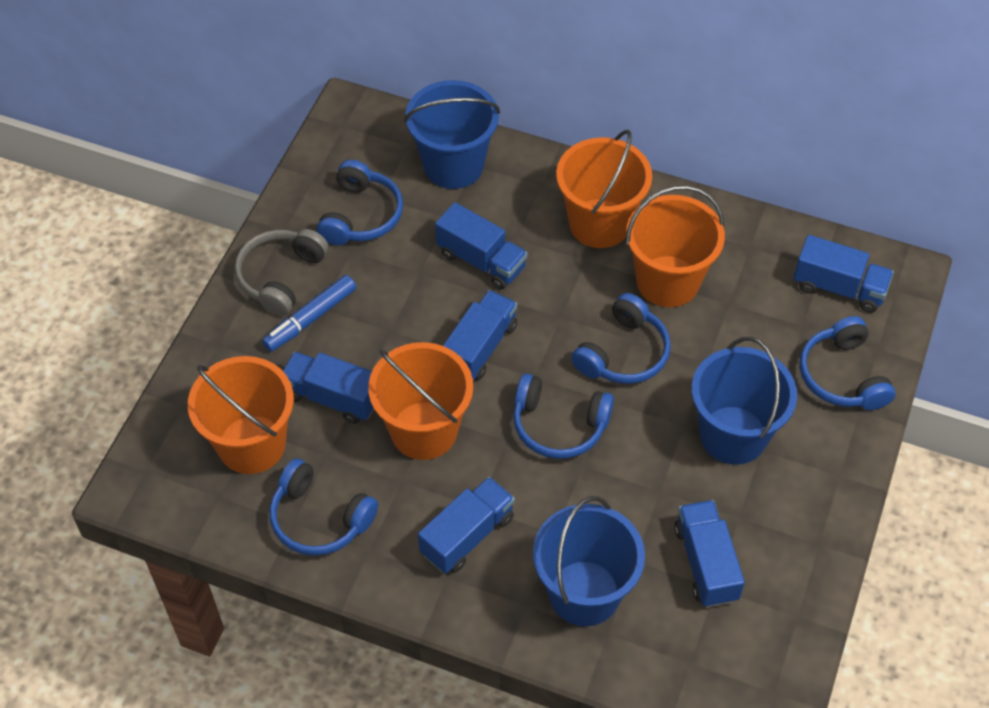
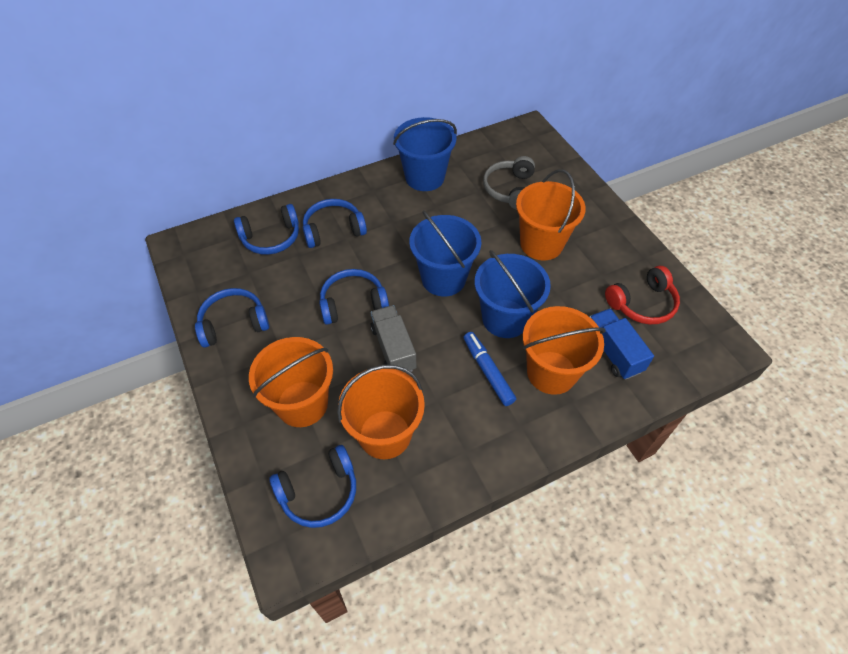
blue truck: [283,352,374,424] [418,477,515,574] [435,202,528,289] [443,290,518,381] [674,500,745,607] [793,235,894,313] = 6 -> [589,308,654,380] = 1
grey truck: none = 0 -> [370,305,416,372] = 1
red headphones: none = 0 -> [605,266,680,325] = 1

